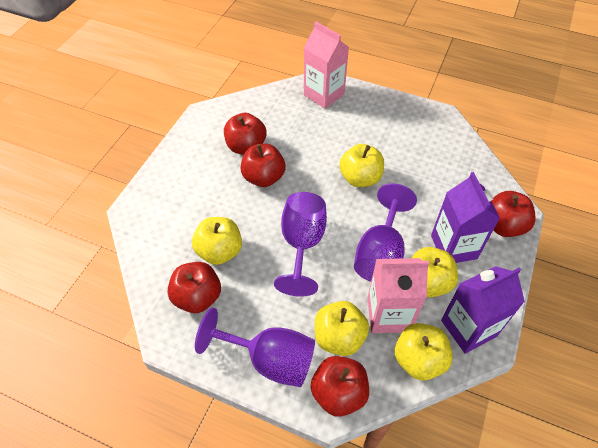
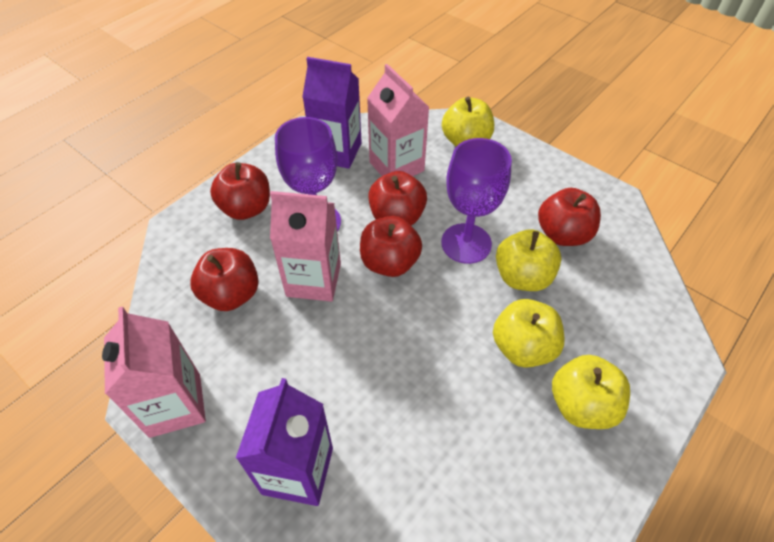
pink carton: [304,21,349,109] [368,258,429,333] = 2 -> [102,307,206,438] [270,191,341,302] [367,64,429,176] = 3
purple goblet: [195,308,315,387] [274,192,327,297] [354,183,417,282] = 3 -> [275,117,341,231] [441,138,512,264] = 2
yellow apple: [192,217,242,265] [314,301,369,356] [339,144,384,187] [395,323,453,381] [411,247,458,297] = 5 -> [442,97,494,146] [493,299,565,368] [496,229,561,291] [552,355,630,429] = 4

